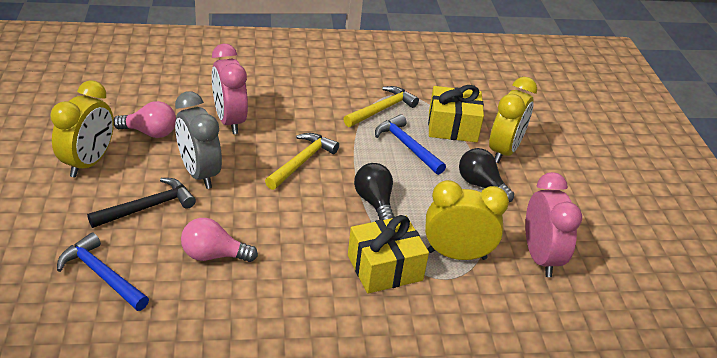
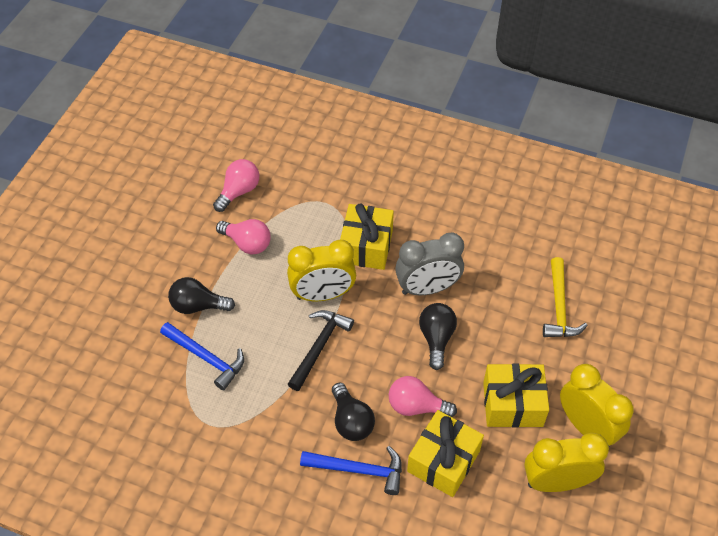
black light bulb: [354,163,395,220] [459,148,514,202] = 2 -> [168,277,235,314] [332,383,375,441] [419,303,457,370] = 3
pink clock: [212,43,248,134] [525,172,582,277] = 2 -> none = 0
pink light bulb: [114,101,176,138] [181,218,258,262] = 2 -> [213,159,259,212] [216,219,271,254] [389,376,457,417] = 3
yellow gift: [348,215,429,293] [428,85,484,142] = 2 -> [340,203,394,270] [407,410,484,497] [483,363,549,428] = 3
yellow hammer: [265,133,339,190] [343,86,419,127] = 2 -> [543,257,588,337] = 1

